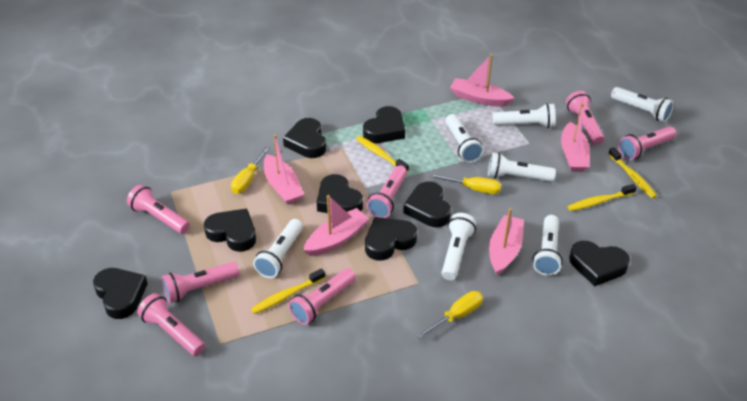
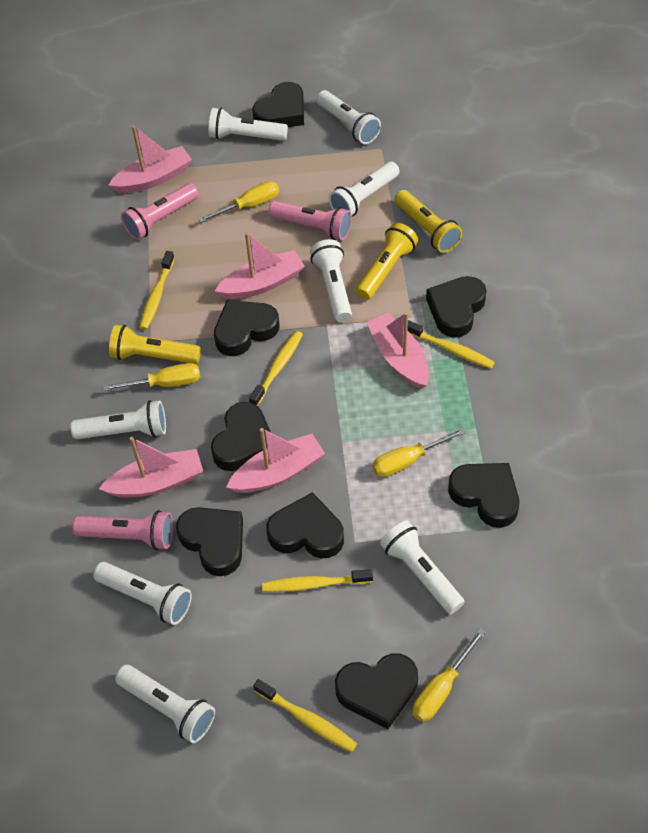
pink flashlight: [127,185,190,234] [137,293,205,356] [162,262,239,303] [289,268,356,325] [366,165,407,218] [566,91,605,145] [618,126,676,160] = 7 -> [72,510,173,550] [121,183,199,240] [268,201,351,241] = 3
white flashlight: [253,219,303,278] [441,213,476,280] [446,114,484,163] [488,152,556,182] [493,103,556,128] [533,215,563,276] [611,87,674,122] = 7 -> [70,400,166,439] [93,562,192,625] [115,665,215,743] [209,108,288,141] [310,239,352,322] [316,90,381,144] [329,162,400,216] [380,520,465,614] = 8
yellow flashlight: none = 0 -> [109,325,201,364] [356,223,418,300] [394,190,462,253] = 3
yellow screwdriver: [231,146,270,194] [417,291,483,339] [430,174,501,194] = 3 -> [103,363,200,391] [198,181,279,223] [372,428,466,477] [412,629,486,722] = 4
yellow toothbrush: [251,268,325,314] [356,136,409,172] [568,184,637,211] [608,147,657,199] = 4 -> [139,251,175,330] [249,331,303,406] [253,679,357,752] [262,569,373,592] [407,320,495,369] = 5

